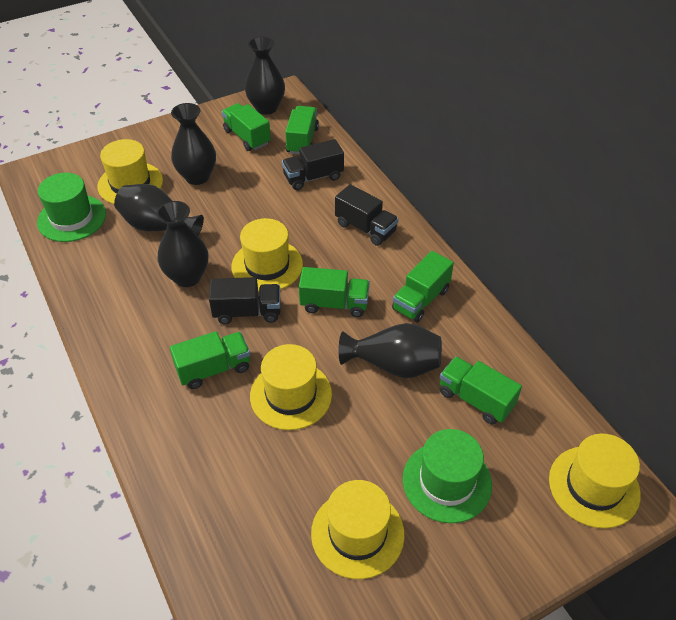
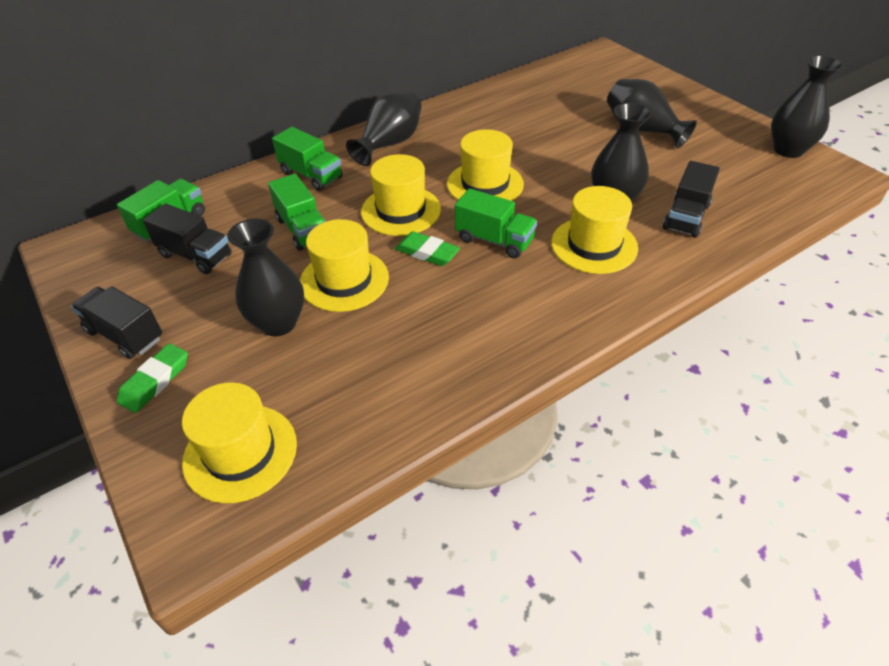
green eraser: none = 0 -> [117,343,188,413] [395,231,460,266] = 2
green hat: [37,173,106,242] [403,429,492,523] = 2 -> none = 0
green truck: [170,331,250,389] [222,103,271,151] [285,106,319,154] [299,267,370,317] [392,251,454,323] [440,356,522,425] = 6 -> [117,179,205,242] [268,174,326,251] [272,127,343,191] [455,188,537,259] = 4

